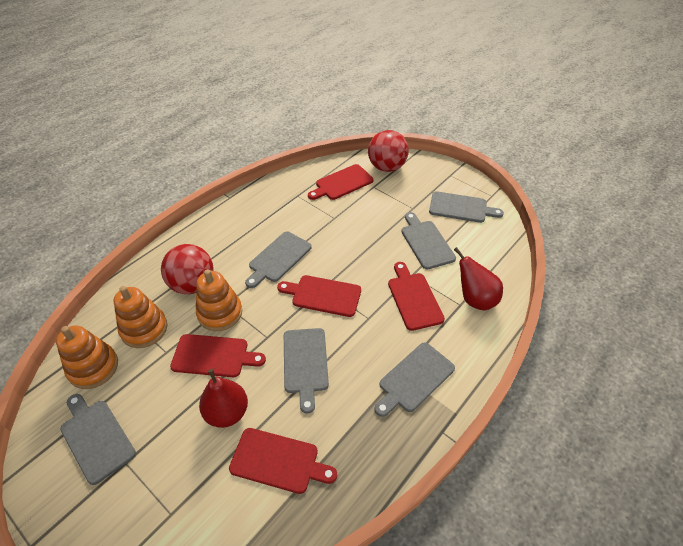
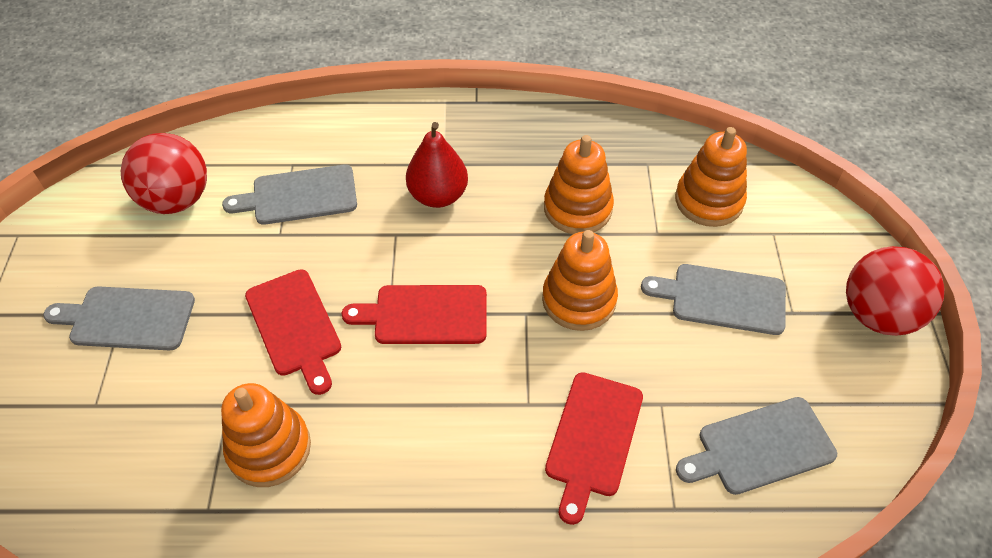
grey cutting board: [60,394,136,485] [245,231,312,288] [284,328,329,414] [374,342,455,417] [401,212,456,269] [429,191,504,223] = 6 -> [43,286,195,350] [222,165,357,225] [641,264,786,335] [676,397,837,495] = 4
orange stacking toy: [56,325,118,389] [114,286,167,348] [196,269,242,331] = 3 -> [221,383,311,487] [542,230,618,331] [544,135,614,234] [675,127,747,227] = 4
red cutting board: [170,334,266,377] [229,428,337,494] [277,275,361,317] [308,164,374,200] [388,262,445,331] = 5 -> [245,269,341,395] [342,285,487,344] [545,372,643,525] = 3
red pear: [199,369,248,428] [454,247,503,310] = 2 -> [406,122,468,208] = 1

